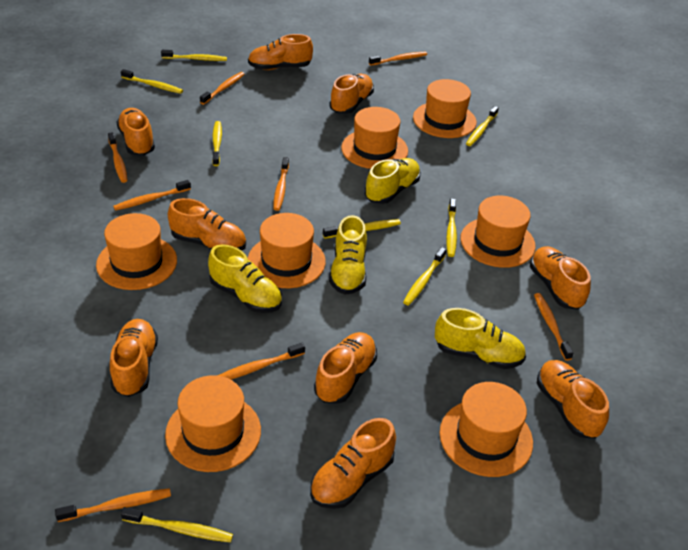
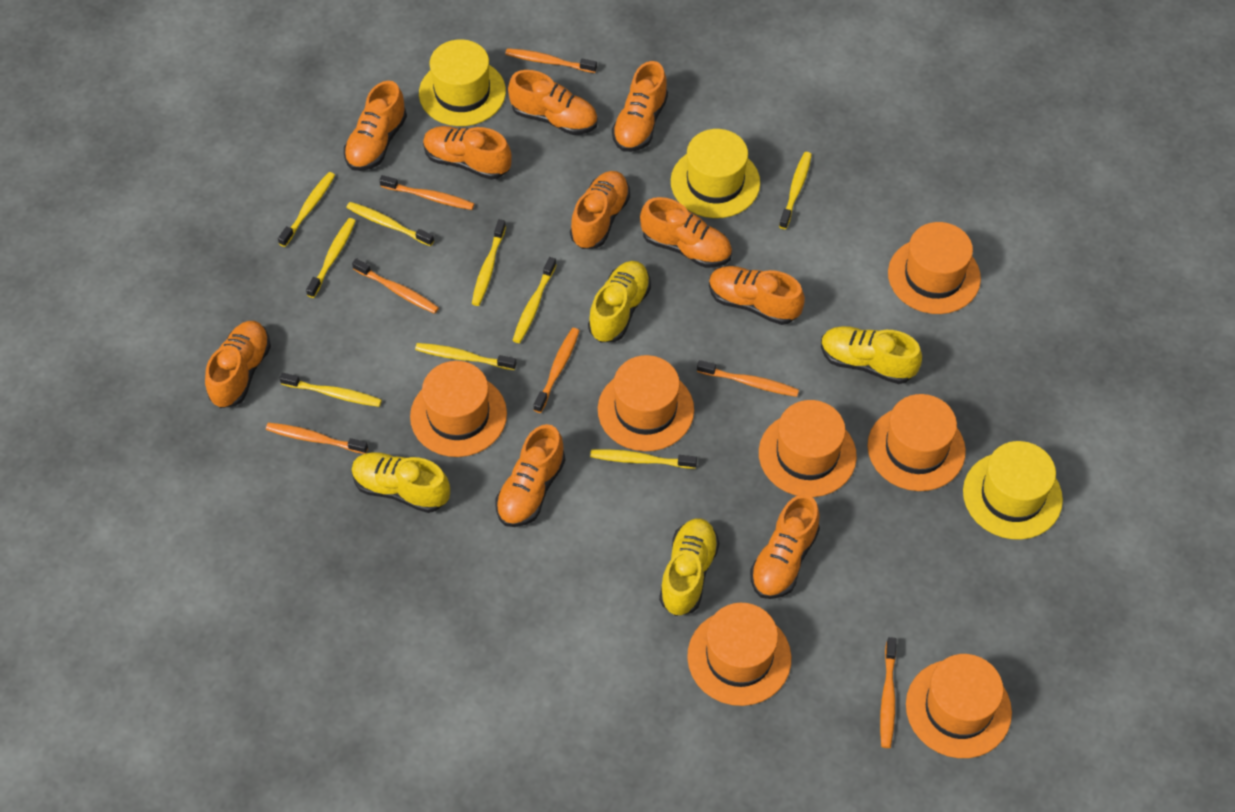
orange shoe: [110,319,158,397] [116,108,155,156] [168,198,246,251] [248,34,313,70] [310,418,396,509] [314,332,377,404] [329,74,374,114] [530,246,591,310] [537,360,609,439] = 9 -> [205,321,271,408] [344,81,407,171] [423,126,512,180] [495,424,565,527] [508,70,598,135] [570,171,630,249] [612,61,668,152] [640,197,732,268] [709,266,805,325] [750,494,820,599] = 10
orange toothbrush: [55,488,171,522] [108,132,128,183] [113,180,191,211] [200,72,245,105] [217,343,305,380] [273,157,289,211] [369,52,427,66] [534,293,574,361] = 8 -> [266,423,368,454] [352,258,439,314] [379,175,474,210] [505,48,597,73] [534,328,579,413] [697,360,799,397] [880,637,897,748] = 7
yellow hat: none = 0 -> [419,39,506,126] [671,129,760,218] [963,441,1063,540] = 3
yellow toothbrush: [121,69,183,94] [121,507,233,542] [161,50,227,61] [212,121,222,166] [323,219,401,239] [403,247,446,305] [446,198,457,257] [466,106,499,146] = 8 -> [278,172,335,247] [279,373,382,407] [306,218,356,298] [346,202,434,246] [415,343,516,370] [472,219,506,306] [513,257,557,343] [590,449,697,469] [779,152,812,229] = 9

